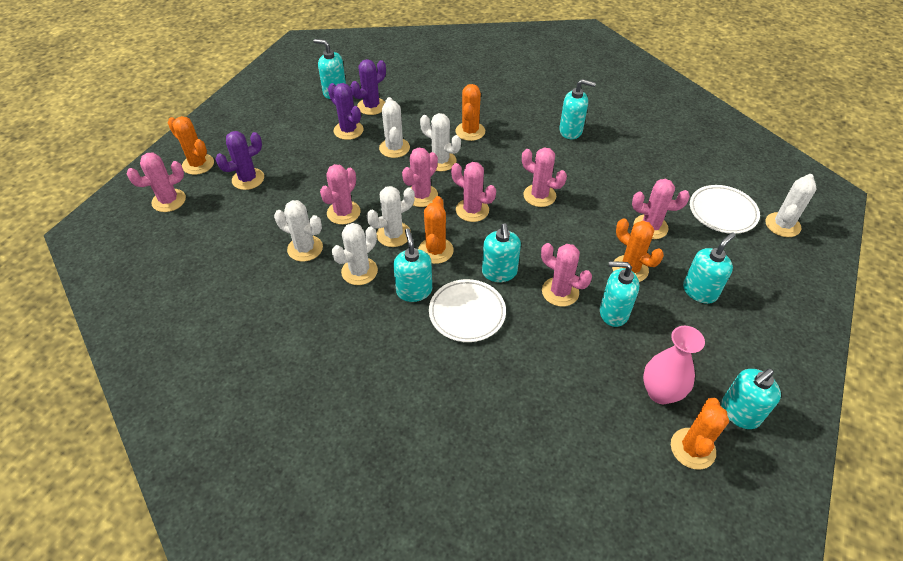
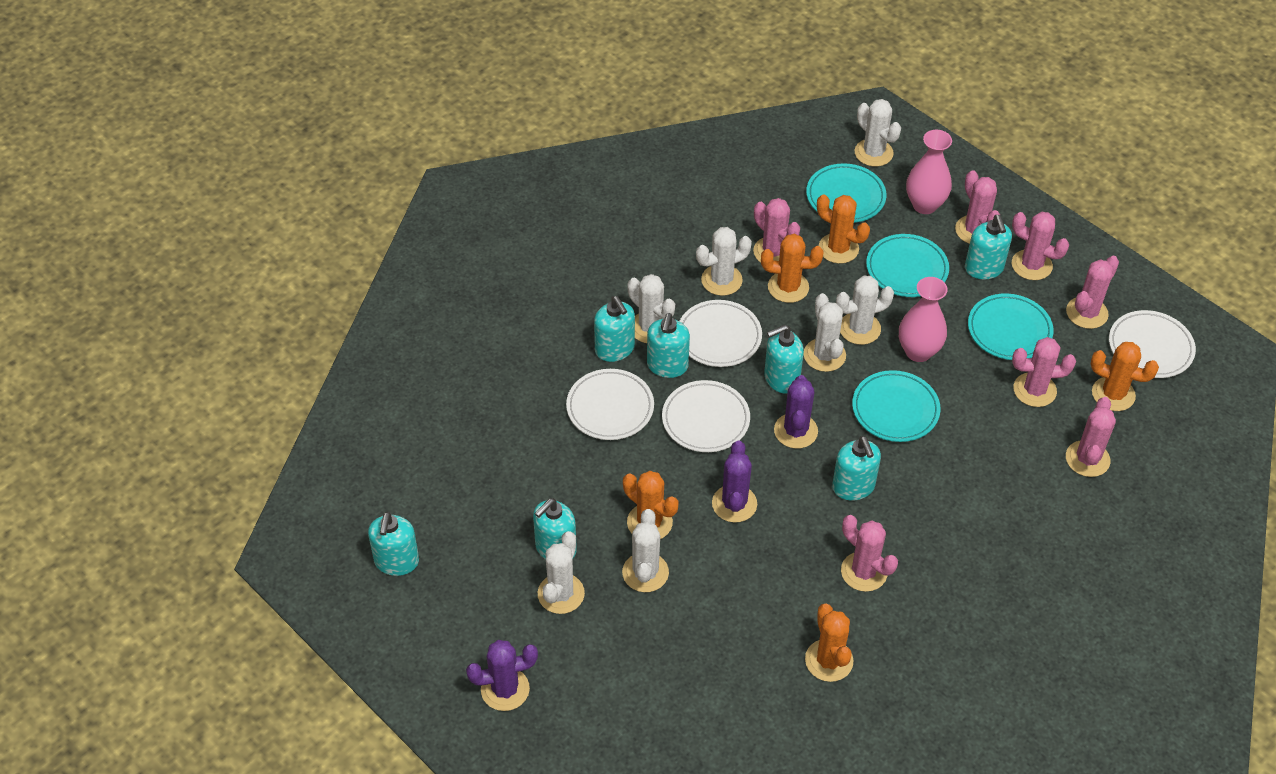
pink vase: [643,326,705,404] = 1 -> [899,277,948,362] [906,130,952,214] = 2
turquoise plate: none = 0 -> [806,163,886,223] [852,370,941,442] [866,234,949,297] [968,293,1054,360] = 4
white cactus: [274,200,323,262] [332,223,378,285] [367,186,415,247] [379,97,410,158] [420,113,461,171] [765,174,817,237] = 6 -> [538,531,585,614] [622,509,669,592] [627,274,675,343] [696,227,752,296] [804,293,846,372] [836,276,894,345] [855,99,901,167] = 7
white plate: [429,279,506,342] [690,185,760,234] = 2 -> [566,369,654,440] [662,380,750,452] [680,300,762,367] [1109,310,1196,378] = 4

